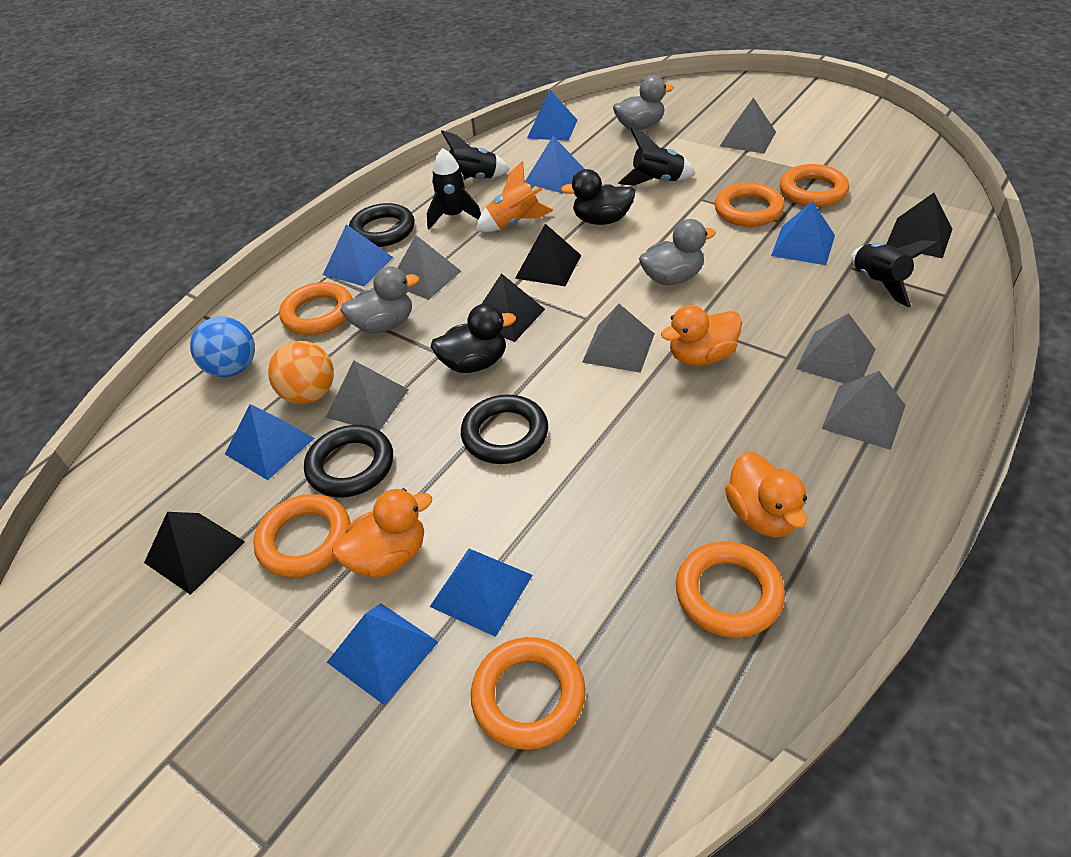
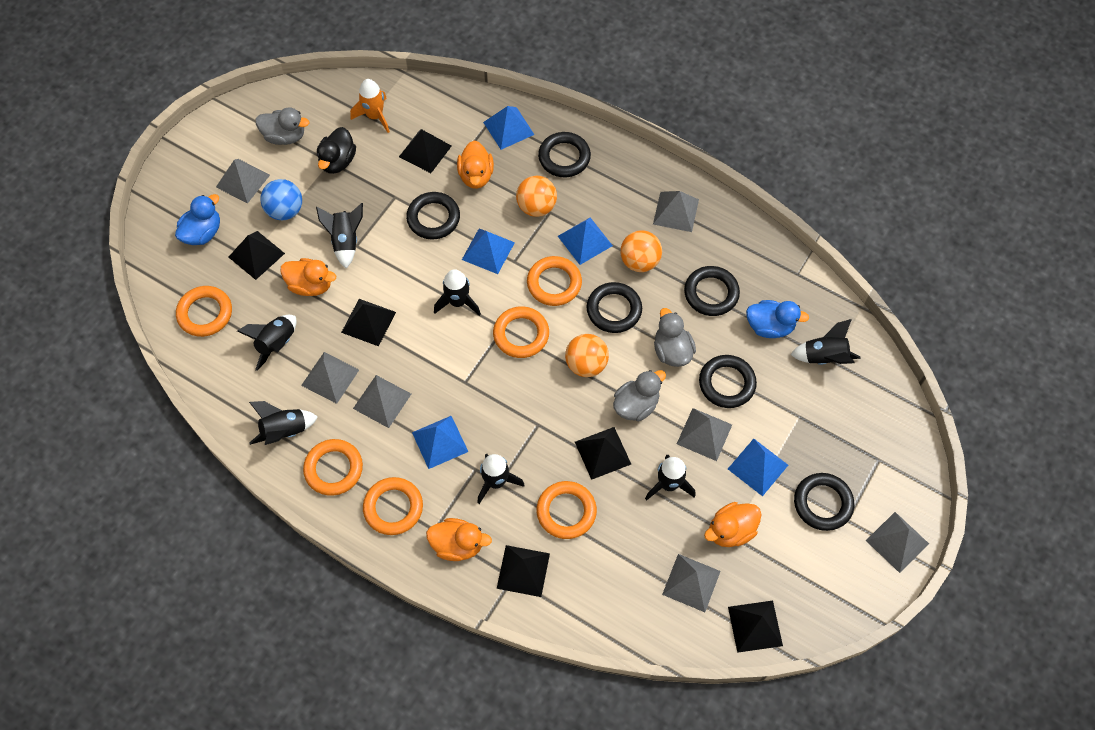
black duck: [430,304,516,373] [560,169,636,225] = 2 -> [317,127,356,174] = 1
black pyramid: [144,512,245,595] [482,273,545,342] [515,224,581,286] [886,193,952,258] = 4 -> [229,231,285,280] [341,299,396,346] [399,129,452,173] [497,545,550,597] [575,427,631,480] [728,600,783,653] = 6
black ring: [304,425,393,497] [349,203,415,247] [461,395,548,464] = 3 -> [406,192,460,239] [538,132,591,177] [587,282,642,333] [684,266,740,316] [699,355,757,408] [794,473,854,531] = 6
black rocket: [427,148,481,229] [441,130,509,180] [618,128,695,186] [851,240,939,307] = 4 -> [237,315,297,371] [249,401,318,445] [316,203,363,269] [434,269,481,316] [477,454,525,504] [645,455,695,501] [790,319,861,365] = 7
blue duck: none = 0 -> [175,194,220,245] [746,300,809,338] = 2
blue pyramid: [225,404,315,480] [323,224,393,286] [327,604,438,706] [430,549,533,637] [525,136,584,194] [527,90,577,141] [771,201,835,265] = 7 -> [412,416,468,469] [462,228,515,274] [483,106,535,150] [558,217,613,265] [728,439,788,496] = 5
grey pyramid: [326,361,409,431] [398,235,461,300] [582,304,654,373] [720,98,776,153] [796,313,875,384] [822,371,906,450] = 6 -> [216,159,270,204] [301,352,359,404] [353,375,411,428] [653,191,699,232] [662,554,721,612] [677,408,732,461] [866,512,929,573] = 7
orange ball: [268,341,334,404] = 1 -> [516,176,557,217] [565,334,609,377] [620,230,662,272] = 3
orange duck: [332,488,432,578] [661,305,742,366] [725,452,807,538] = 3 -> [280,258,336,296] [426,518,492,561] [457,140,494,189] [704,502,762,547] = 4

